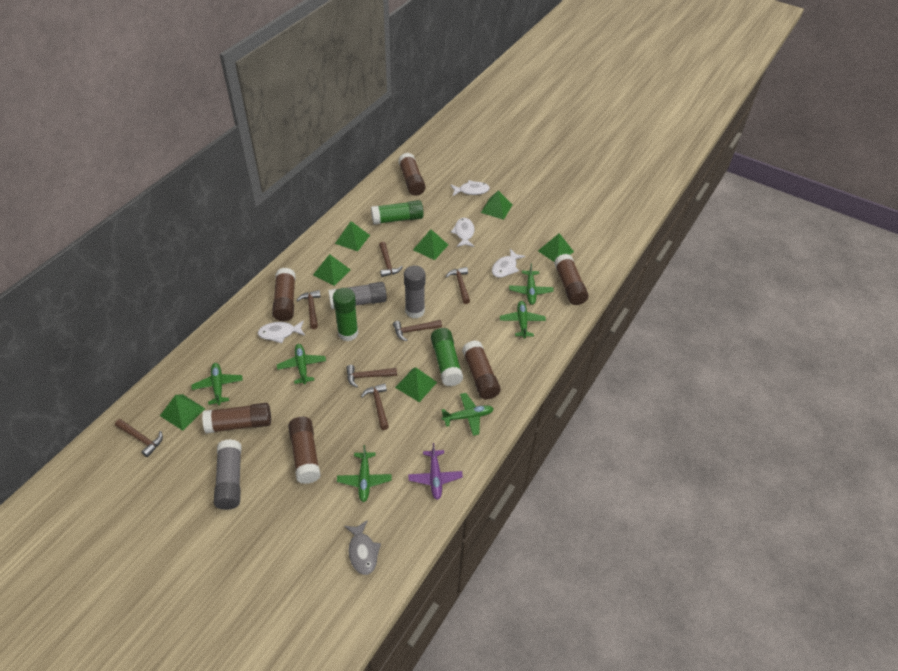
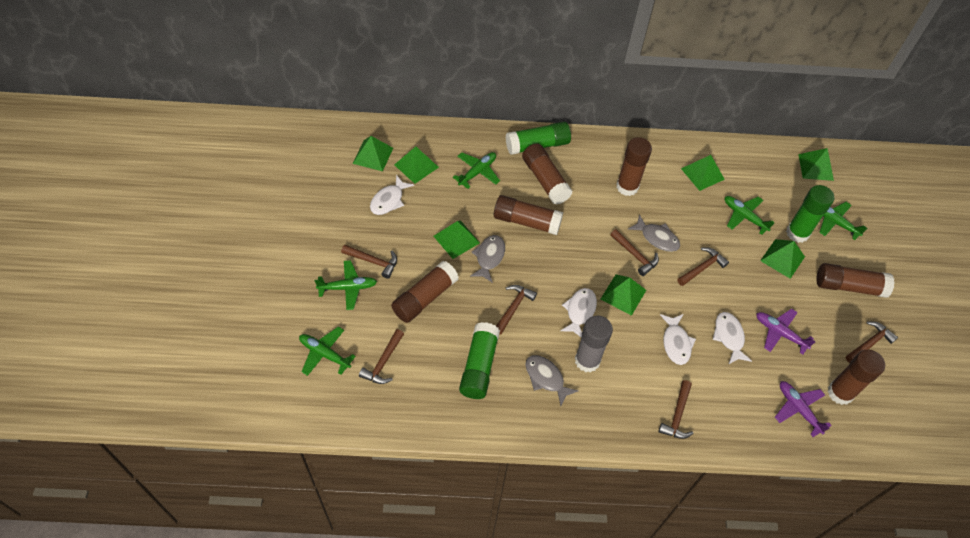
green plane: [191,363,243,405] [277,344,326,385] [337,445,392,502] [441,393,494,436] [500,301,546,339] [509,263,554,305] = 6 -> [299,327,356,376] [314,260,377,310] [453,152,500,189] [725,196,775,235] [819,202,867,240] = 5
grey fish: [344,520,381,575] = 1 -> [470,235,505,283] [526,355,579,406] [628,214,680,252] = 3
grey glue stick: [214,439,241,510] [328,282,387,309] [404,266,425,319] = 3 -> [575,316,613,373] = 1
purple plane: [408,443,463,500] = 1 -> [756,309,816,354] [775,381,832,437] = 2

